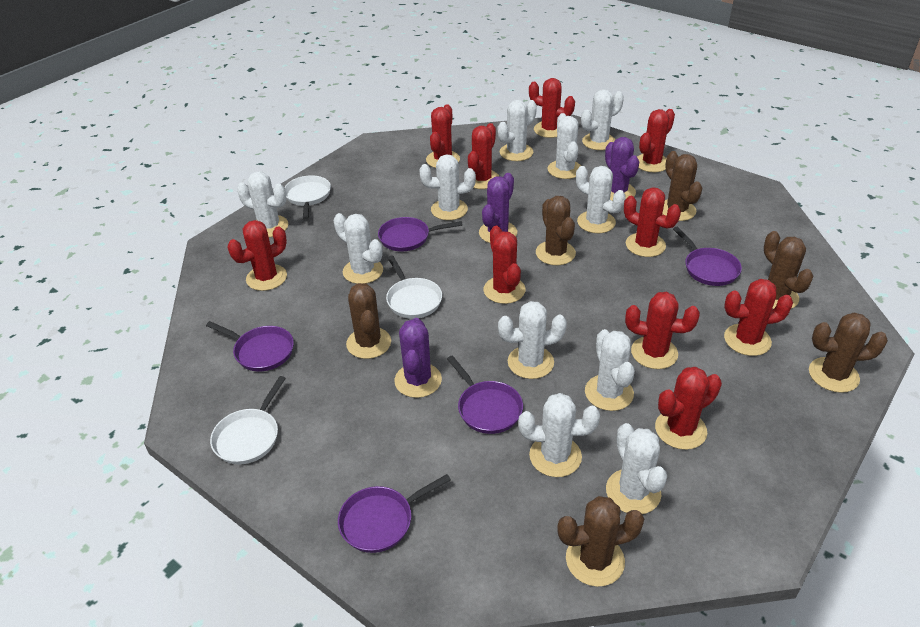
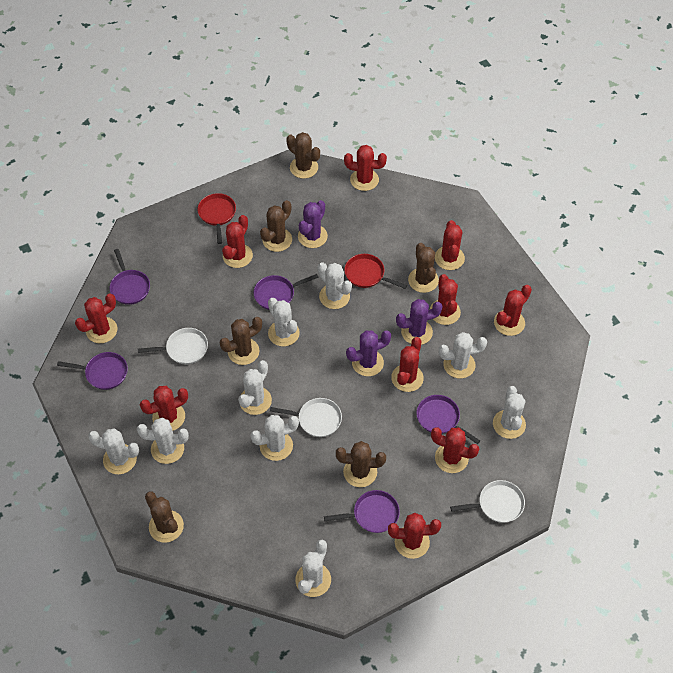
red pan: none = 0 -> [197,193,236,244] [344,254,407,289] = 2
white cactus: [237,171,288,238] [333,213,383,284] [419,154,476,220] [498,100,537,161] [498,301,567,379] [519,393,600,477] [548,113,581,179] [576,166,626,233] [581,89,624,150] [585,329,635,411] [606,423,667,514] = 11 -> [88,428,139,474] [137,418,189,464] [238,360,272,415] [250,415,299,461] [268,298,300,346] [295,540,331,597] [318,262,352,309] [438,332,487,378] [493,386,526,439] = 9

